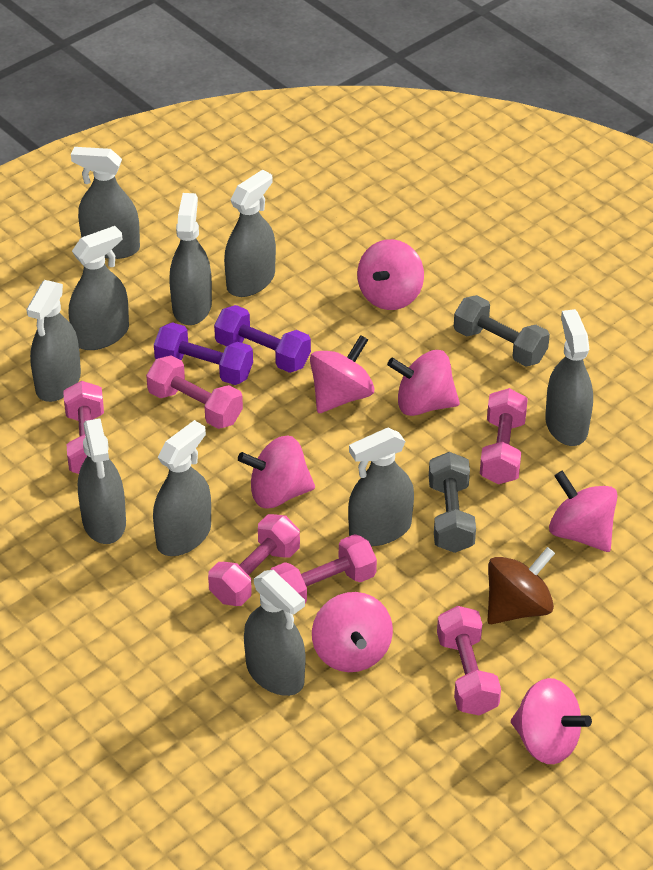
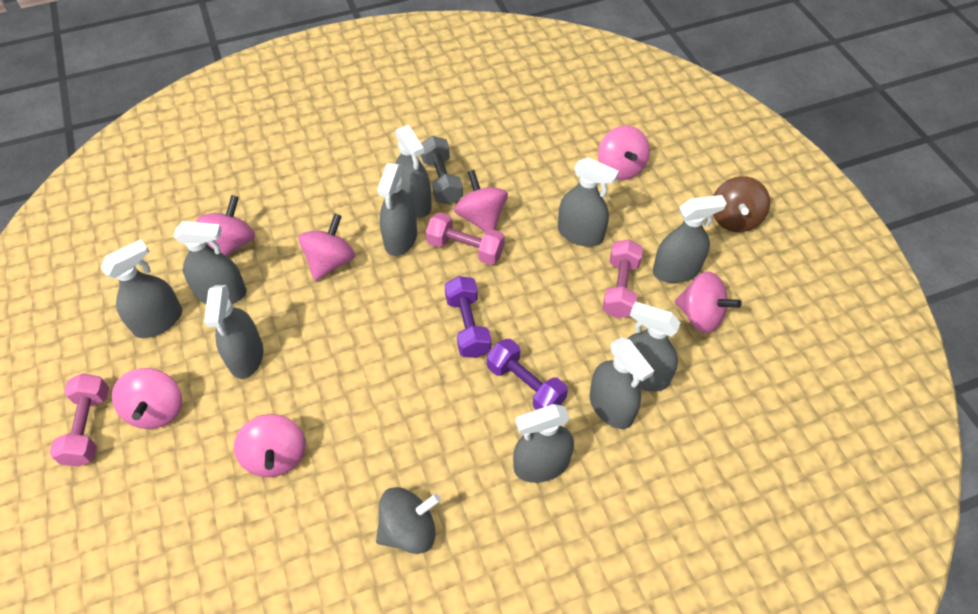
grey dumbbell: [429,452,476,553] [454,295,550,366] = 2 -> [421,136,463,205] = 1
grey spinning top: none = 0 -> [376,487,441,554] = 1
pink dumbbell: [63,381,104,474] [146,356,243,429] [208,514,300,606] [270,534,377,603] [437,606,501,715] [480,388,528,484] = 6 -> [50,373,109,467] [426,212,505,265] [602,239,643,318] = 3

